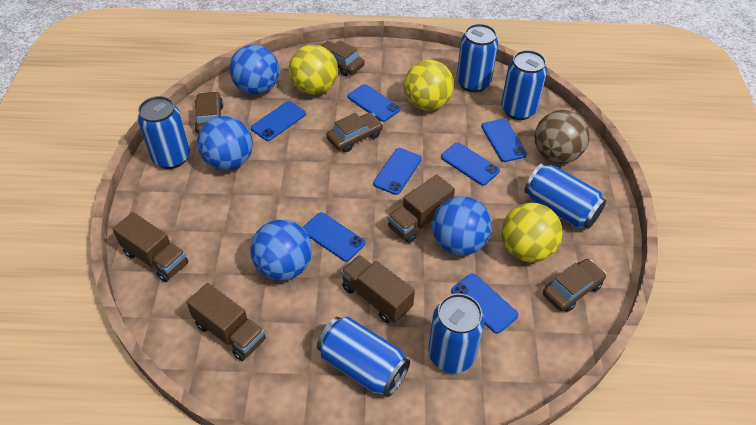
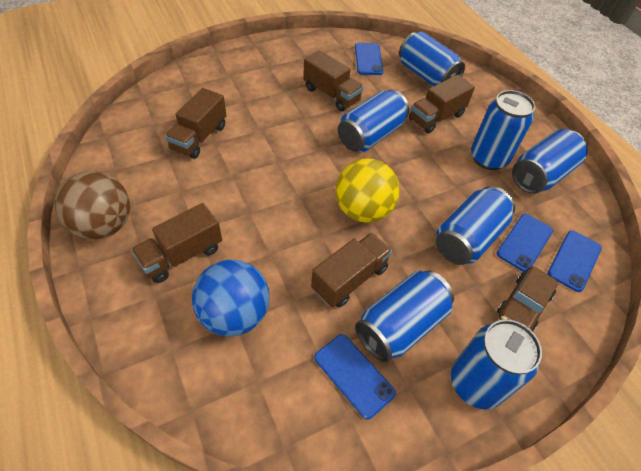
blue ball: [197,116,253,170] [229,44,279,95] [250,220,312,281] [432,196,492,256] = 4 -> [192,260,270,337] = 1
blue can: [138,96,190,169] [317,317,410,397] [428,293,485,373] [456,24,498,93] [501,50,547,120] [524,163,606,229] = 6 -> [338,89,409,152] [355,270,454,362] [399,32,465,86] [436,186,515,265] [451,319,542,410] [471,90,535,170] [512,129,587,194] = 7
blue phone: [251,101,306,141] [302,212,365,262] [348,84,401,122] [373,148,422,195] [441,142,500,186] [451,274,519,334] [481,119,527,162] = 7 -> [314,334,396,420] [355,43,383,75] [497,214,553,272] [548,230,602,292] = 4
brown car: [194,91,223,134] [321,40,365,76] [327,112,383,152] [543,259,606,312] = 4 -> [497,266,558,332] = 1
brown truck: [113,212,188,282] [186,283,266,361] [341,255,415,323] [388,175,455,243] = 4 -> [131,203,222,283] [165,88,226,159] [303,50,364,111] [311,233,392,308] [409,75,475,134] = 5
yellow ball: [289,45,338,95] [404,60,454,110] [501,203,563,262] = 3 -> [335,158,400,223] = 1

